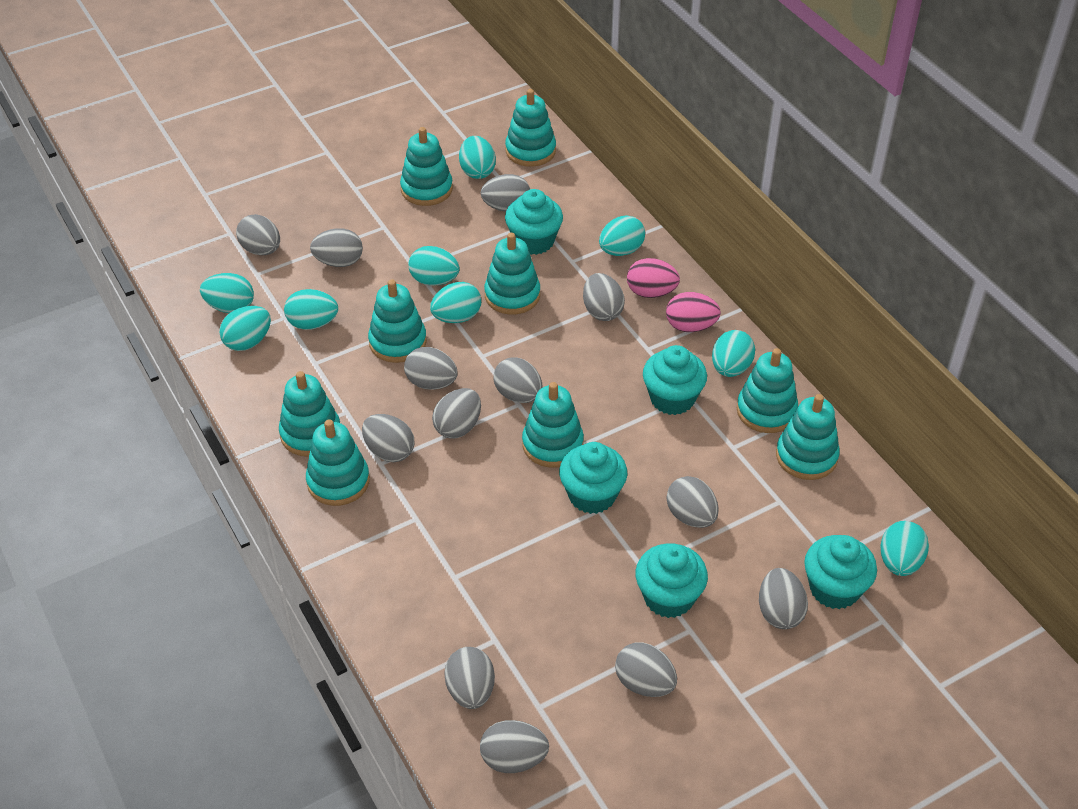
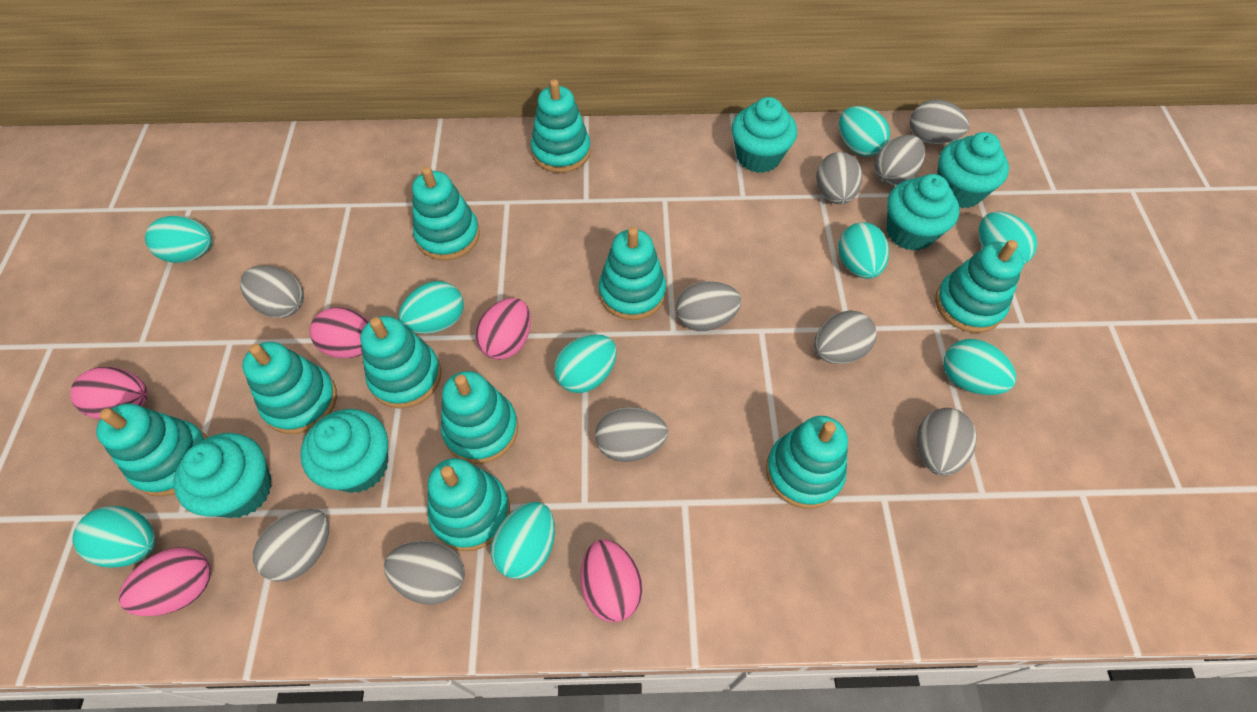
grey egg: [236,214,280,255] [310,228,363,267] [362,414,415,462] [404,347,458,390] [432,388,481,438] [444,647,495,709] [480,720,549,773] [481,174,530,212] [493,357,542,403] [583,273,625,321] [615,642,677,697] [667,476,719,528] [759,568,808,629] = 13 -> [240,265,304,318] [253,508,330,582] [384,541,465,605] [595,407,668,462] [676,281,741,331] [814,310,876,364] [816,152,862,204] [874,135,925,185] [910,99,969,144] [917,408,977,476] = 10
pink egg: [627,258,680,298] [666,292,721,332] = 2 -> [70,367,148,419] [119,547,211,616] [310,307,370,358] [475,298,531,360] [580,539,643,622] = 5
turquoise stacking toy: [279,371,340,457] [306,419,370,506] [368,279,427,363] [400,127,453,206] [484,233,540,315] [505,89,556,167] [522,382,584,467] [737,348,798,433] [776,394,840,480] = 9 -> [96,403,208,496] [242,342,337,434] [360,316,441,409] [412,167,480,260] [427,458,510,551] [441,371,518,464] [531,79,591,173] [599,227,666,320] [766,416,848,509] [935,240,1024,333] = 10

